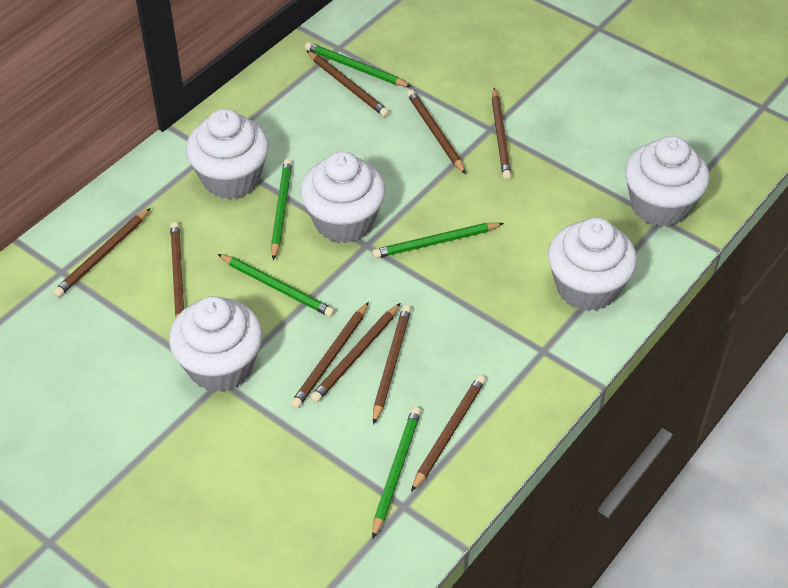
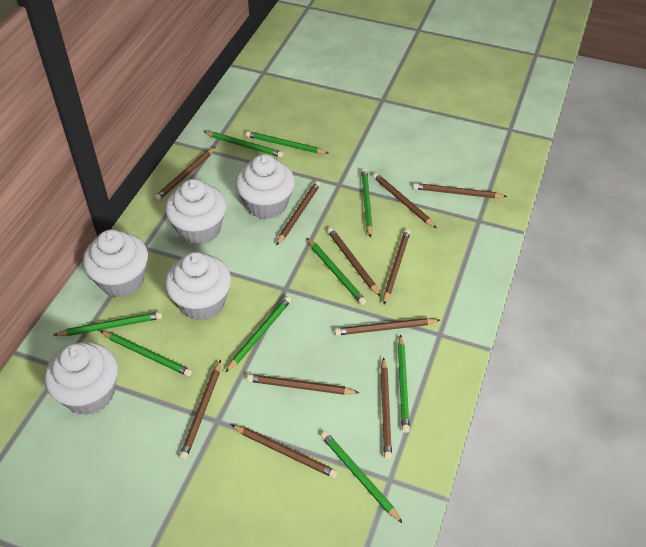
brown pencil: [53,208,150,297] [170,222,184,318] [291,302,369,409] [307,51,389,117] [310,303,401,403] [373,305,411,425] [407,90,466,174] [411,375,486,492] [492,88,511,180] = 9 -> [154,147,216,201] [179,360,221,460] [231,425,338,478] [247,374,359,395] [276,181,320,246] [327,228,381,297] [334,318,440,335] [373,173,436,228] [380,357,392,460] [383,229,410,304] [413,183,507,198] = 11
green pencil: [218,254,335,317] [271,159,292,260] [305,42,412,87] [372,223,504,258] [372,407,421,539] = 5 -> [54,312,162,336] [100,331,192,377] [204,131,284,158] [225,296,292,373] [246,131,328,154] [307,238,366,305] [321,431,402,523] [361,168,373,238] [398,334,410,433] = 9

